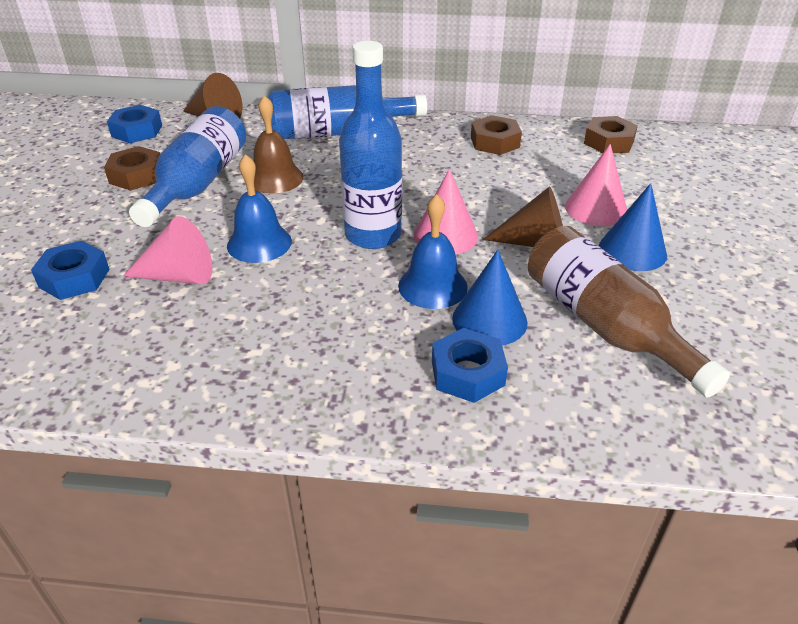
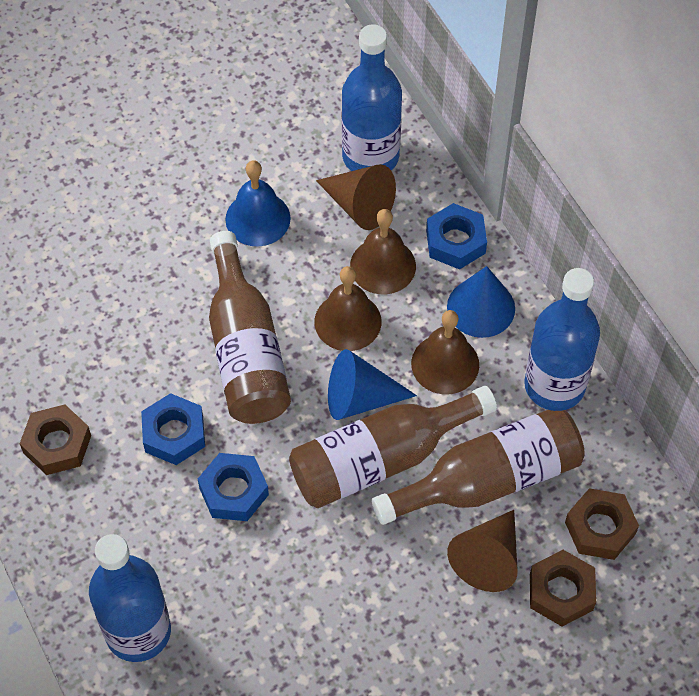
blue bell: [227,154,292,263] [398,194,468,309] = 2 -> [225,160,291,246] = 1
brown bell: [253,95,304,194] = 1 -> [314,266,382,351] [350,209,416,294] [411,310,479,394] = 3
brown bottle: [528,226,730,397] = 1 -> [209,231,291,424] [289,386,497,508] [372,407,585,525] = 3
pink cone: [123,216,212,284] [414,169,478,254] [565,144,627,226] = 3 -> none = 0

